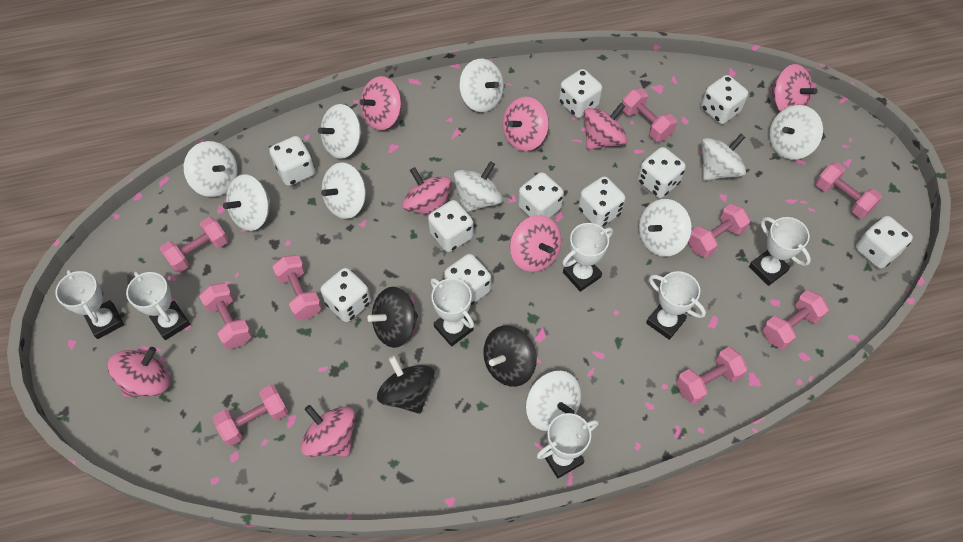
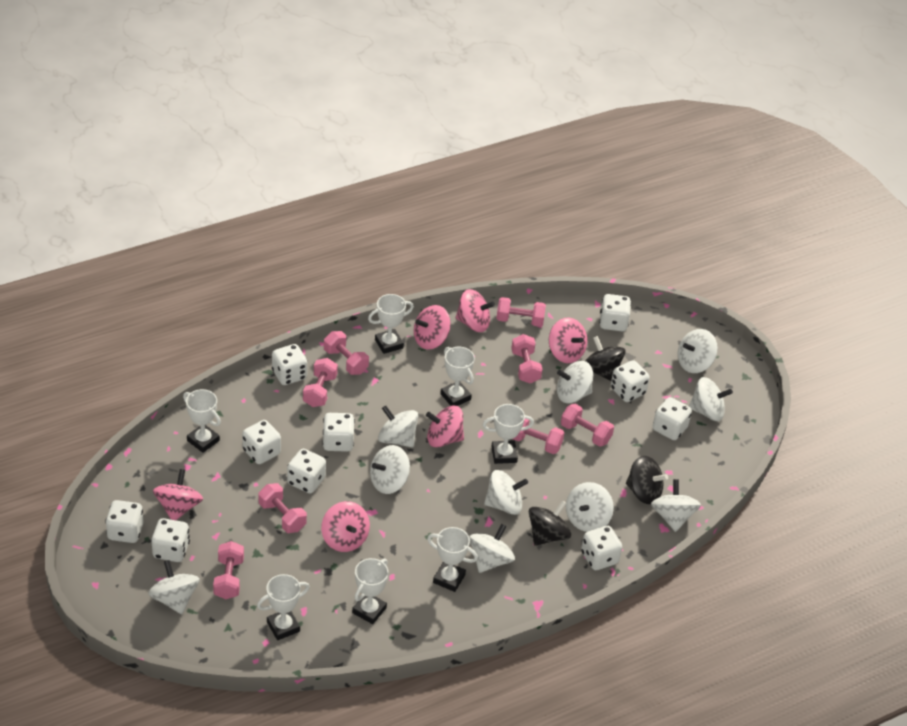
pink dumbbell: [160,217,228,273] [199,283,252,349] [213,385,288,446] [272,255,322,320] [622,88,677,141] [676,347,748,405] [688,204,750,258] [762,290,829,349] [815,162,882,218] = 9 -> [213,541,244,599] [259,483,307,533] [303,358,338,407] [324,331,369,375] [496,297,546,327] [511,334,543,384] [513,419,564,454] [561,404,614,447] = 8
pink spinning top: [108,347,170,398] [301,405,355,457] [360,76,402,130] [402,167,452,216] [502,97,549,151] [510,215,561,272] [584,103,627,150] [770,64,818,112] = 8 -> [153,469,203,520] [321,501,370,552] [414,305,451,350] [426,406,464,448] [456,289,495,332] [549,317,587,363] = 6

